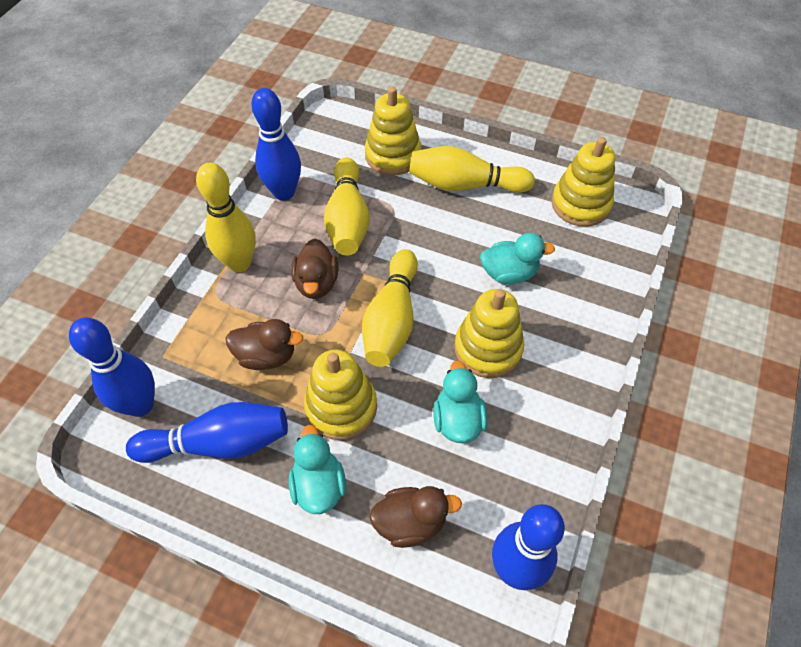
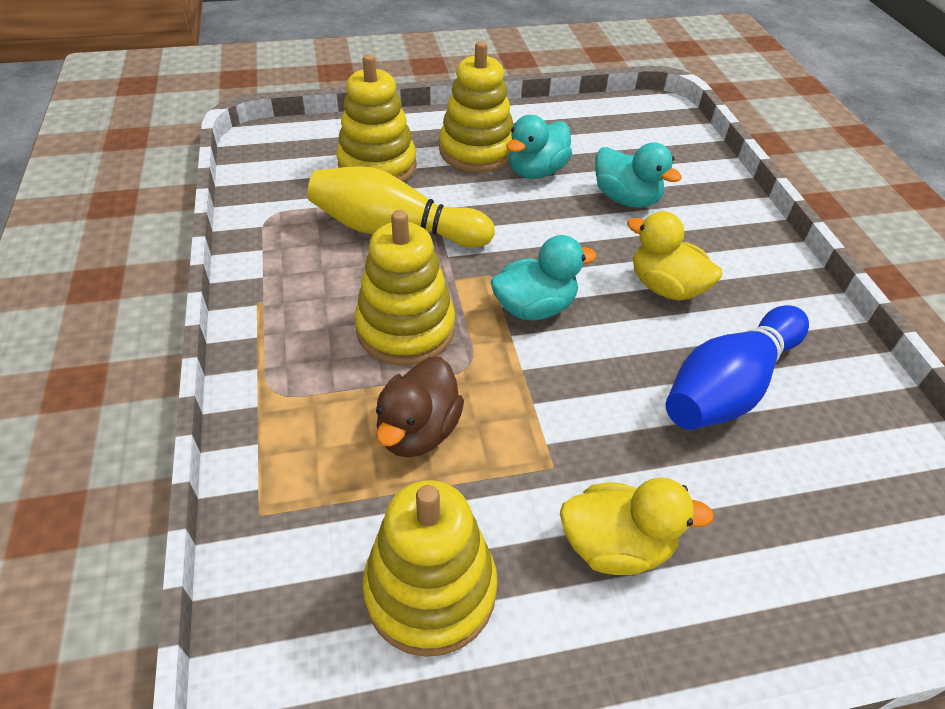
blue bowling pin: [69,318,155,417] [126,402,288,463] [251,88,301,201] [492,504,565,590] = 4 -> [666,305,809,430] = 1
brown duck: [226,319,303,370] [291,239,338,299] [369,486,462,548] = 3 -> [376,357,464,458] = 1
yellow bowling pin: [196,162,256,272] [324,157,370,255] [362,249,418,367] [409,146,535,193] = 4 -> [307,166,495,248] = 1
yellow duck: none = 0 -> [560,478,714,575] [627,211,722,301] = 2

